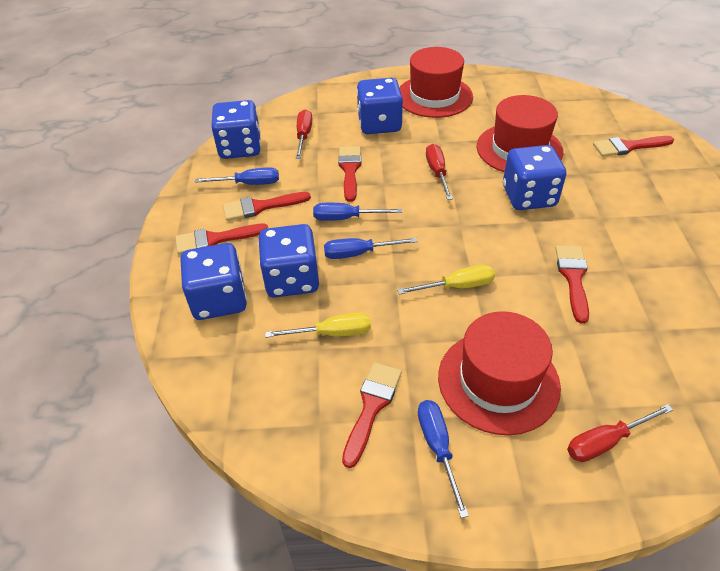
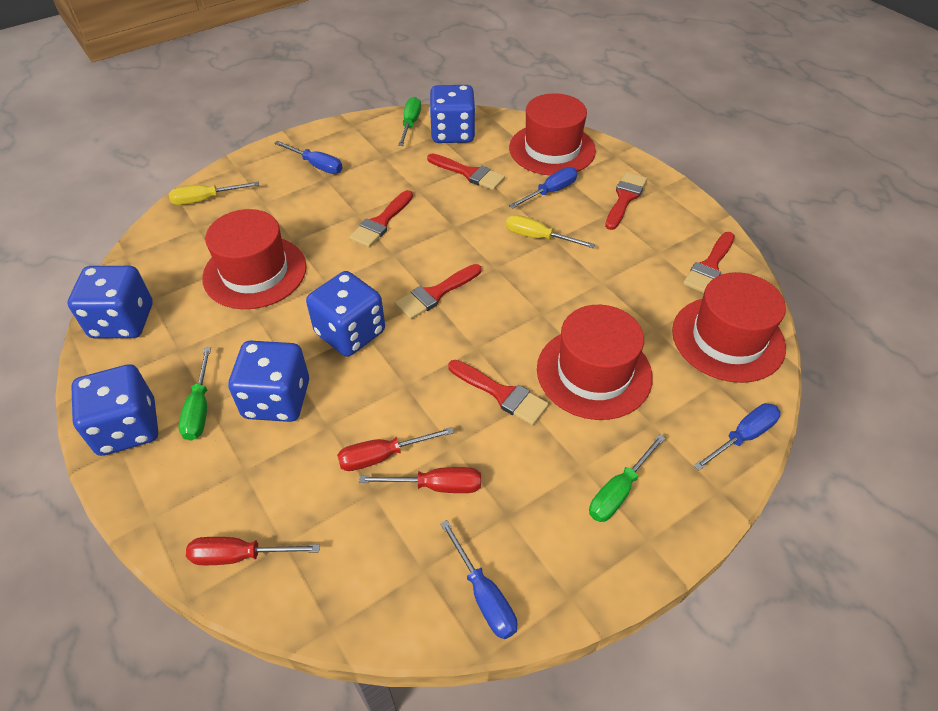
green screwdriver: none = 0 -> [179,347,211,441] [398,97,421,146] [589,434,665,522] = 3
red hat: [399,47,473,118] [438,311,561,435] [477,95,563,172] = 3 -> [202,209,307,309] [509,93,596,176] [537,305,653,420] [672,272,786,383] = 4

